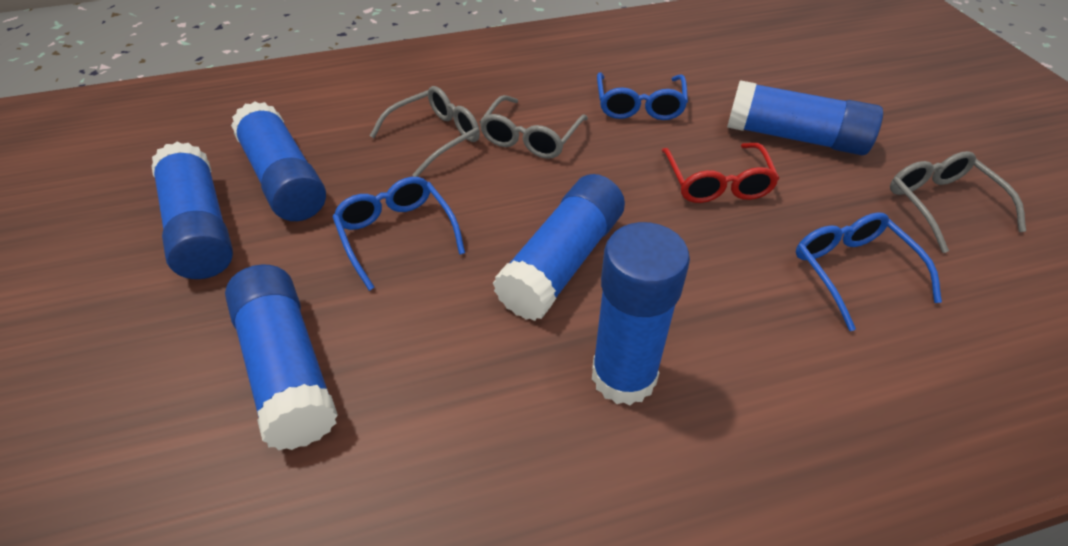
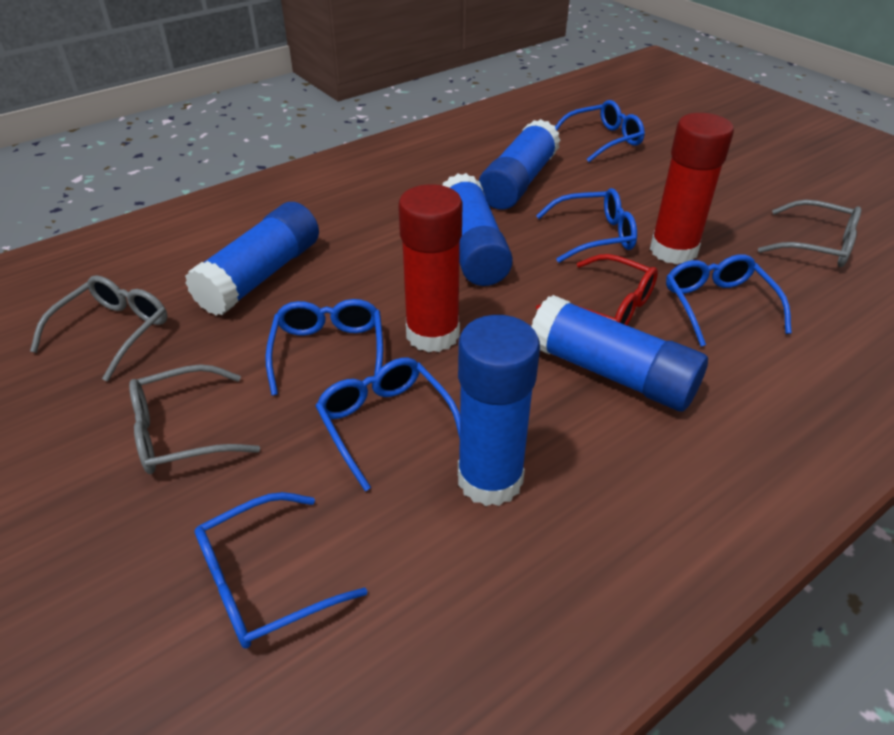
blue glasses: [333,177,465,291] [597,72,688,120] [796,212,942,331] = 3 -> [195,492,368,649] [265,299,383,395] [315,358,460,491] [536,188,637,263] [555,100,645,162] [666,254,791,347] = 6
blue glue stick: [151,142,233,279] [225,264,338,450] [231,101,326,221] [493,174,625,321] [592,222,690,405] [727,80,883,155] = 6 -> [185,202,319,316] [443,173,513,286] [458,315,540,506] [479,119,560,210] [531,295,708,411] = 5
red glue stick: none = 0 -> [398,184,462,353] [650,113,734,264] = 2

